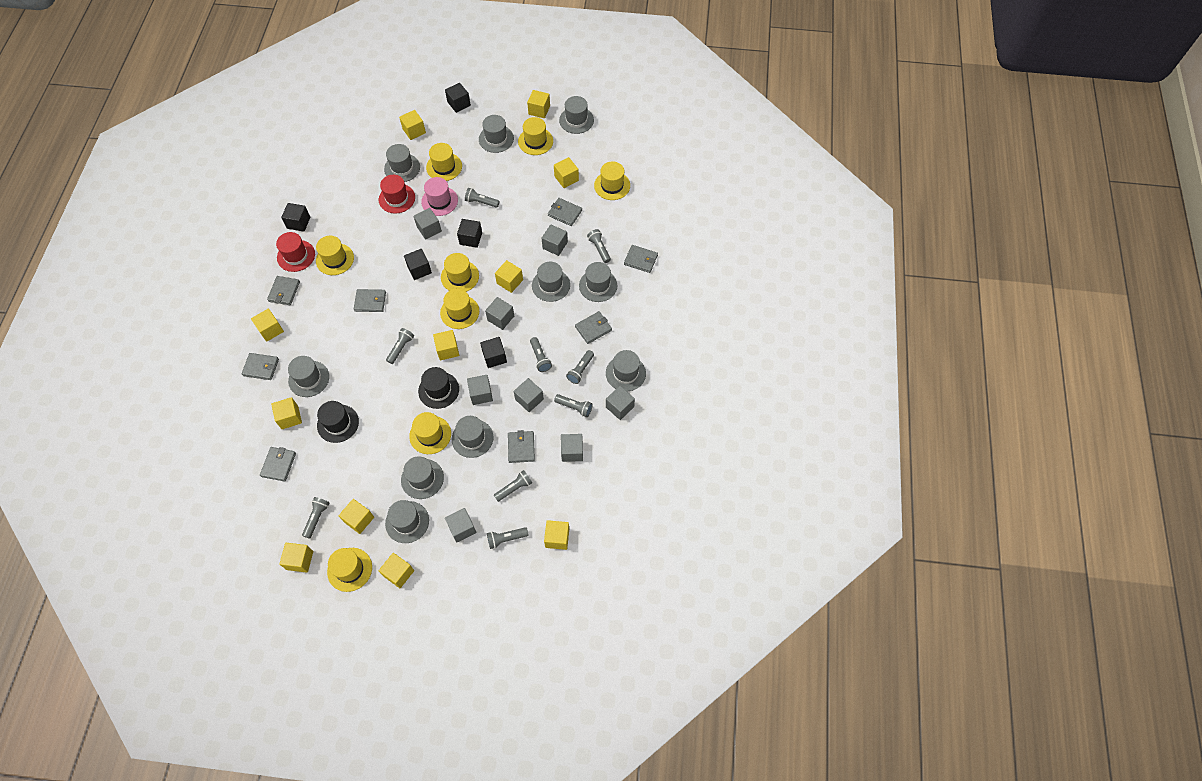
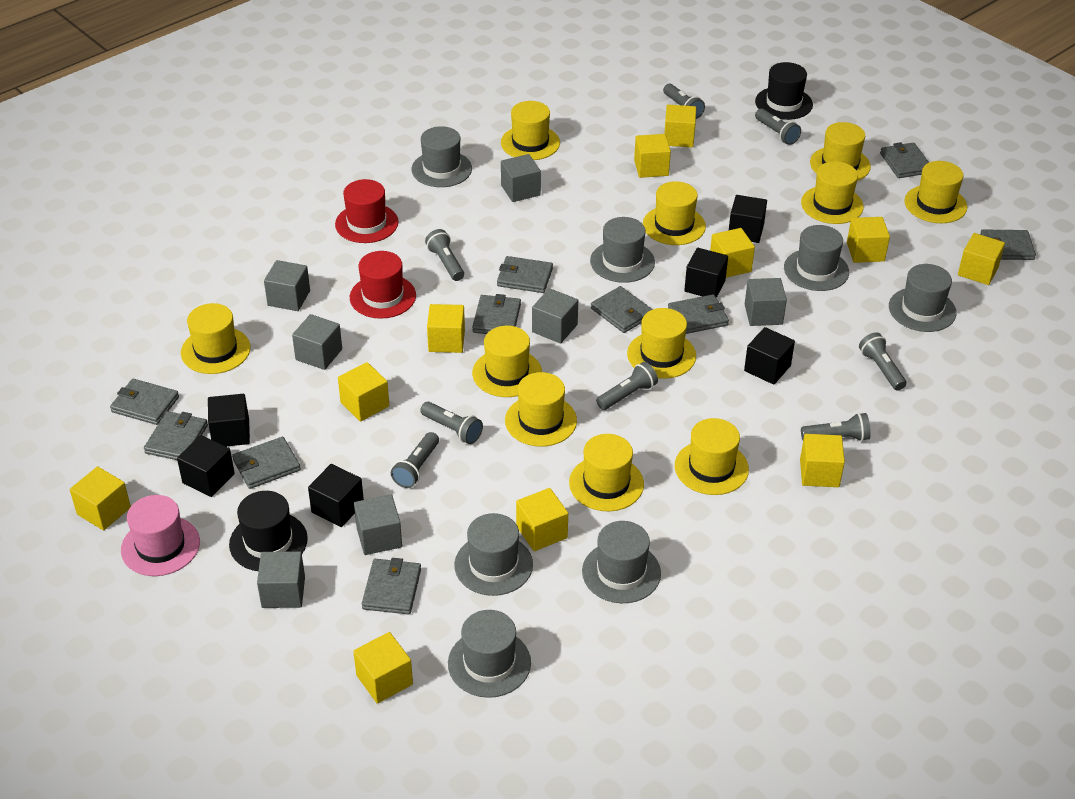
black cube: [281,203,310,232] [404,249,432,280] [445,83,471,113] [457,219,482,248] [480,337,507,368] = 5 -> [177,435,235,497] [208,394,250,447] [308,464,364,527] [684,248,728,298] [729,195,767,243] [744,327,795,385] = 6
grey cube: [414,208,442,240] [445,508,476,543] [467,375,493,405] [485,297,514,330] [514,378,544,412] [542,225,568,256] [561,434,583,462] [606,386,635,420] = 8 -> [257,551,305,608] [264,260,310,311] [292,314,342,370] [354,494,402,555] [501,154,541,202] [532,288,578,344] [745,278,787,326] = 7
grey flashlight: [302,497,330,539] [386,328,414,364] [465,188,500,208] [487,527,528,549] [494,470,532,502] [530,337,552,372] [554,394,593,417] [566,350,594,384] [587,229,611,263] = 9 -> [391,432,439,488] [420,402,483,444] [425,229,464,281] [596,362,658,410] [663,84,705,119] [755,108,801,145] [801,413,871,441] [859,332,907,391] = 8
grey hat: [288,356,329,397] [384,144,420,182] [385,500,429,543] [401,456,444,499] [452,416,493,458] [479,115,514,153] [532,262,570,302] [559,96,594,134] [579,262,617,302] [606,350,646,391] = 10 -> [412,126,472,187] [448,610,531,698] [454,513,533,596] [582,521,661,603] [590,217,655,283] [784,225,849,291] [889,264,956,332] = 7
grey wallet: [242,353,279,380] [260,447,296,482] [267,276,300,305] [354,289,386,312] [508,430,535,463] [548,198,582,226] [575,311,612,344] [624,245,658,273] = 8 -> [110,379,179,425] [144,411,208,460] [232,437,301,489] [362,558,421,614] [472,294,521,334] [497,256,553,293] [591,286,653,333] [668,294,729,334] [880,142,929,178] [980,230,1036,260] = 10
yellow hat: [316,236,354,275] [327,548,372,592] [409,412,451,454] [426,143,462,181] [440,289,479,329] [441,253,479,292] [518,117,553,155] [594,162,630,200] = 8 -> [181,303,250,374] [472,326,542,397] [501,101,560,160] [505,372,577,447] [569,434,644,511] [627,308,696,379] [643,181,706,245] [675,418,749,495] [801,161,864,224] [810,122,871,181] [904,161,967,223] = 11

